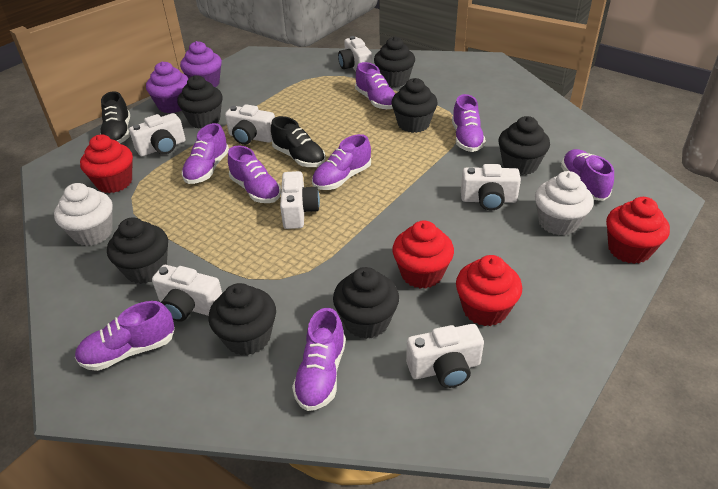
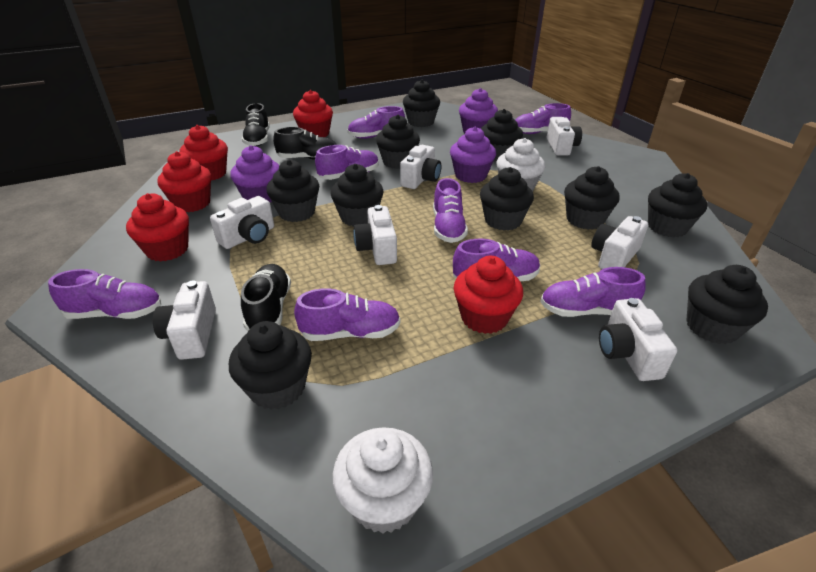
black cupcake: [107,217,168,284] [177,75,223,129] [208,283,276,356] [333,267,399,339] [374,37,415,87] [392,78,438,133] [498,116,550,175] = 7 -> [229,321,312,410] [266,160,319,222] [330,164,384,227] [376,115,420,169] [403,80,440,127] [480,167,534,231] [481,109,523,162] [564,166,620,230] [648,173,707,238] [686,265,768,344] = 10
black shoe: [100,91,130,143] [271,116,326,167] = 2 -> [241,264,291,331] [242,103,270,147] [273,127,337,160] = 3
purple cupcake: [146,61,188,113] [180,41,222,87] = 2 -> [230,145,279,202] [450,126,496,183] [459,88,498,133] = 3
red cupcake: [80,135,133,193] [392,220,454,289] [456,255,522,326] [606,197,670,264] = 4 -> [126,193,189,262] [157,151,211,213] [179,125,228,181] [293,90,333,137] [453,256,523,334] = 5

